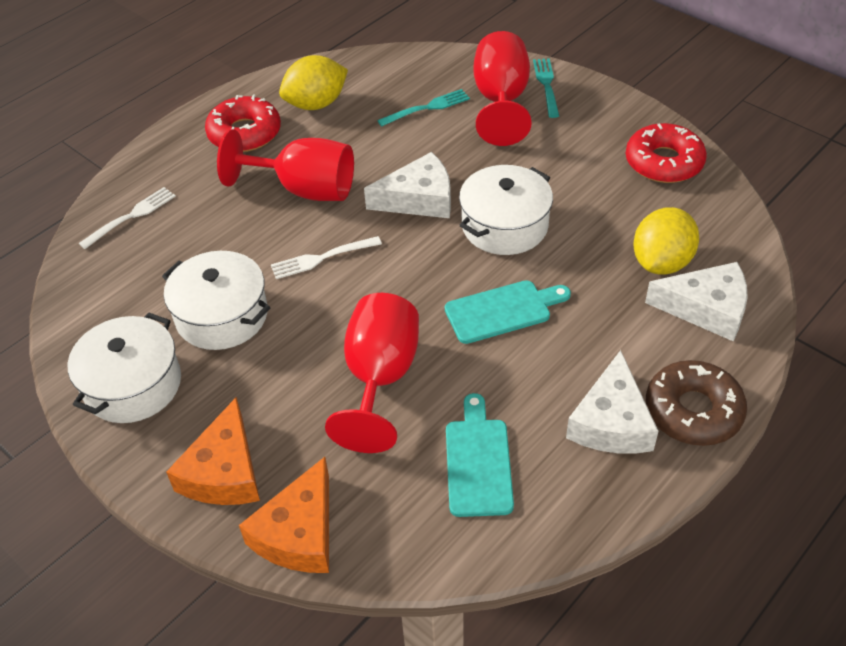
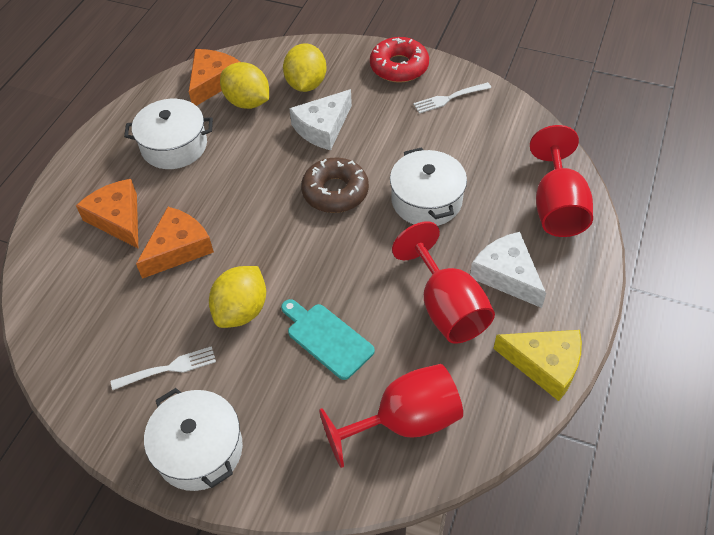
orange cheese: [166,397,260,505] [239,457,329,573] = 2 -> [76,179,138,248] [136,207,214,279] [189,49,240,106] = 3
red donut: [205,95,281,152] [626,123,707,183] = 2 -> [370,37,429,83] = 1
turquoise cutting board: [445,280,571,344] [446,393,514,517] = 2 -> [281,299,375,380] = 1
turquoise fork: [377,89,470,126] [533,58,559,118] = 2 -> none = 0
white cheese: [364,152,451,218] [566,350,659,454] [645,262,748,341] = 3 -> [289,89,352,150] [470,232,546,308] = 2
yellow cheese: none = 0 -> [493,330,582,401] = 1
yellow lemon: [279,55,348,110] [633,207,699,275] = 2 -> [209,266,266,328] [220,62,269,109] [283,43,327,92] = 3

